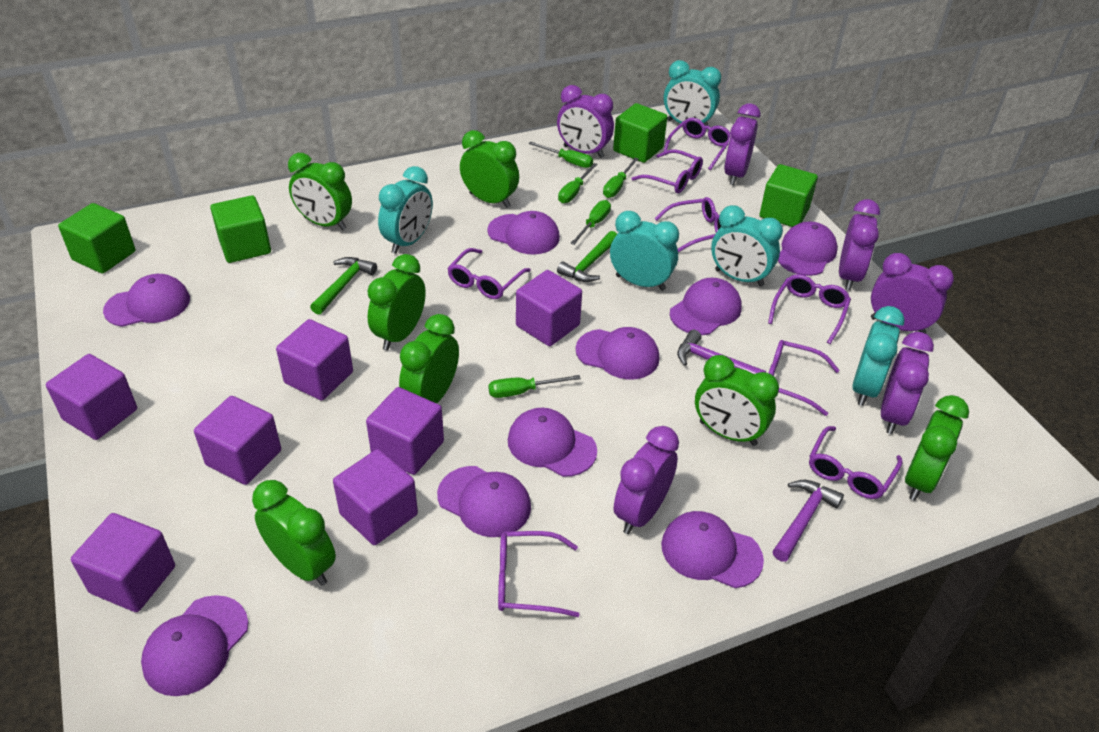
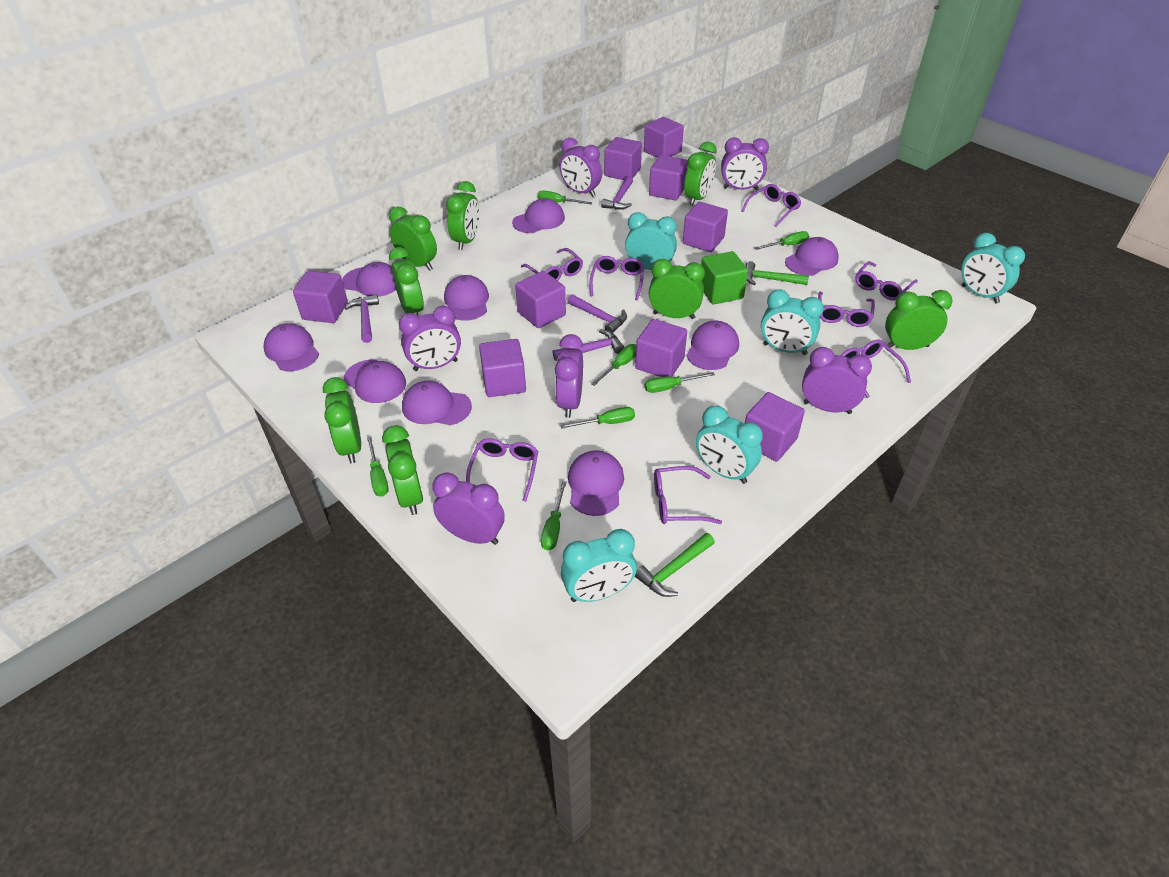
green clock: [252,480,336,586] [288,153,352,230] [368,254,426,351] [399,314,459,403] [460,130,519,208] [695,355,779,446] [905,395,969,501] = 7 -> [323,377,361,463] [382,425,424,515] [389,206,437,271] [389,247,424,315] [446,181,479,250] [649,259,705,319] [684,142,717,206] [885,290,953,350] = 8
green cube: [58,203,135,274] [210,195,271,263] [613,103,667,163] [760,164,818,227] = 4 -> [701,251,748,305] = 1
green screwdriver: [488,375,581,398] [528,141,593,168] [558,163,598,203] [570,200,611,245] [603,158,638,198] = 5 -> [367,437,389,497] [538,191,592,204] [541,481,567,550] [560,407,635,429] [591,344,636,386] [645,372,715,393] [755,231,809,250] = 7
purple cube: [46,354,137,440] [71,513,175,612] [194,396,281,485] [276,319,353,401] [333,449,418,545] [366,387,444,475] [516,270,582,346] = 7 -> [293,271,348,323] [479,339,526,397] [515,271,566,328] [604,137,642,180] [635,319,687,377] [644,117,684,158] [649,155,688,201] [683,202,728,252] [745,392,805,461] = 9
purple hammer: [677,330,766,374] [772,480,844,562] = 2 -> [344,294,379,343] [552,329,624,361] [567,294,627,333] [601,176,633,210] = 4

